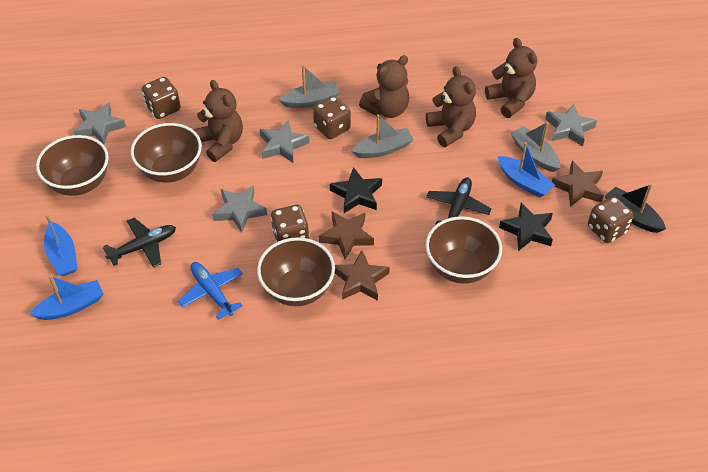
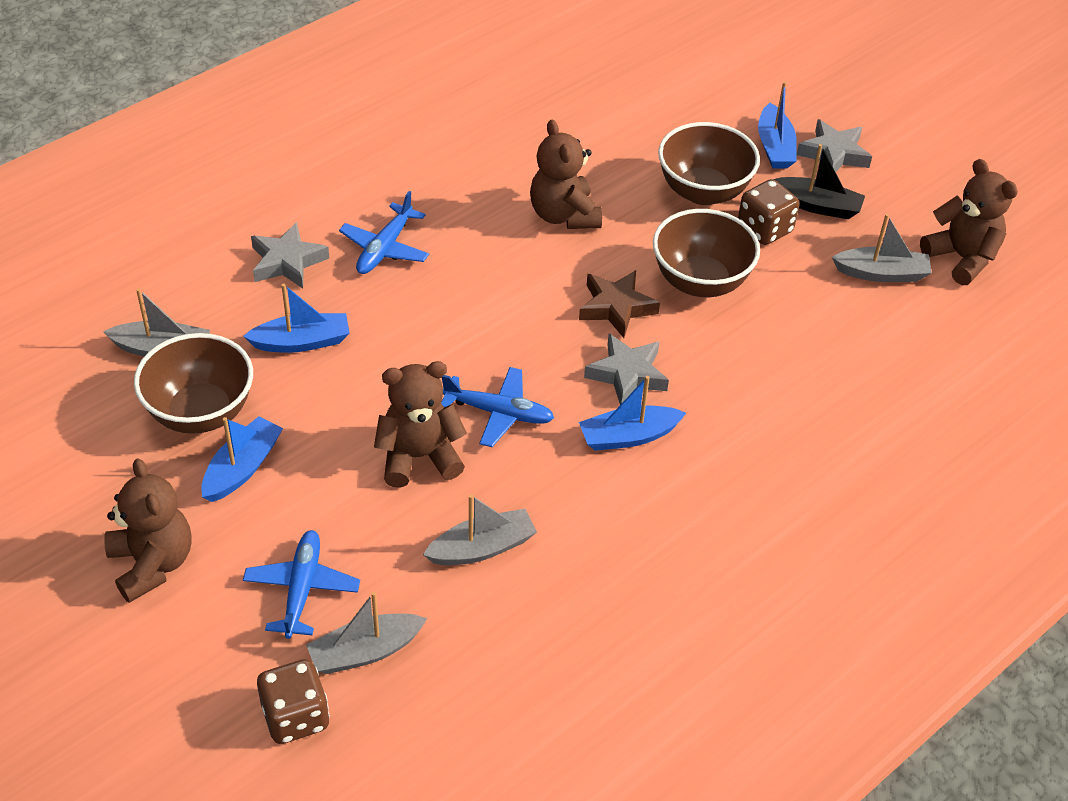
black plane: [103,218,176,268] [426,177,492,225] = 2 -> none = 0
black star: [330,167,382,213] [499,202,553,251] = 2 -> none = 0
blue boat: [30,275,103,320] [44,215,77,276] [498,142,555,198] = 3 -> [201,416,283,502] [243,284,350,353] [579,376,686,451] [758,82,797,169] = 4
blue plane: [178,262,243,320] = 1 -> [243,530,360,639] [339,191,429,274] [441,367,554,447] = 3
brown bowl: [36,135,109,196] [131,123,202,183] [257,237,335,306] [426,216,502,284] = 4 -> [134,333,253,434] [653,209,760,297] [658,122,760,205] = 3
brown dice: [142,77,181,119] [271,205,309,242] [313,96,351,139] [588,196,634,243] = 4 -> [257,659,330,744] [738,179,800,245] = 2
brown star: [319,211,374,259] [335,250,390,301] [552,161,604,207] = 3 -> [579,270,660,338] = 1
grey boat: [279,65,340,108] [352,114,414,158] [511,122,560,172] = 3 -> [103,288,210,357] [306,592,427,674] [423,494,537,566] [832,214,932,282] = 4
grey star: [74,102,126,145] [212,185,267,233] [260,120,309,163] [545,104,597,147] = 4 -> [251,222,329,289] [584,334,669,405] [796,119,872,172] = 3

